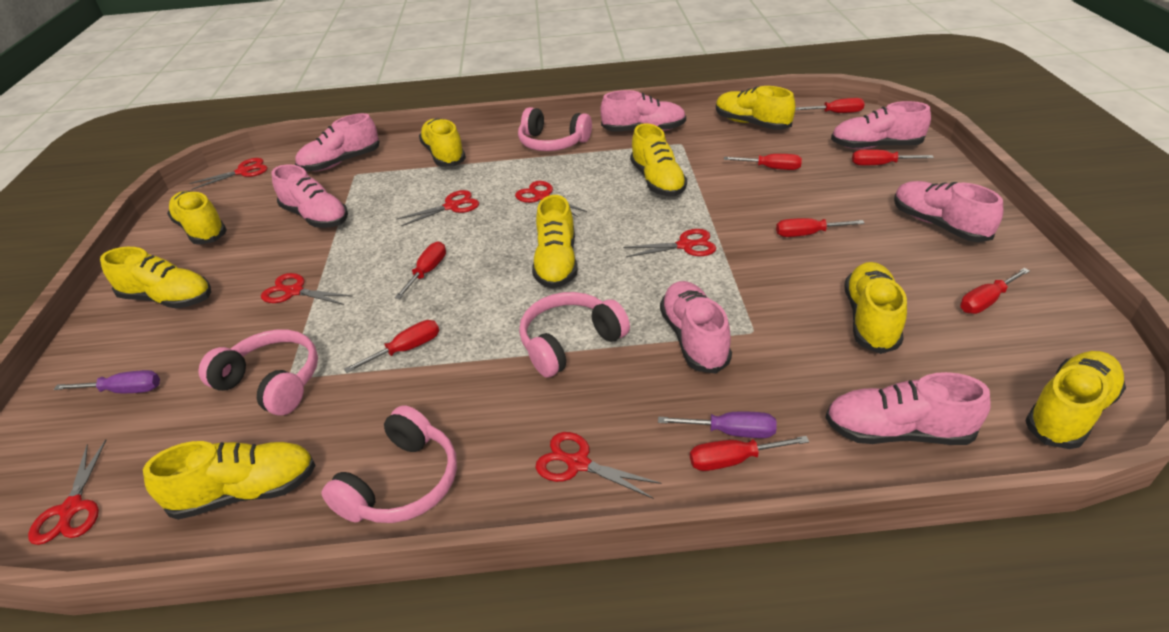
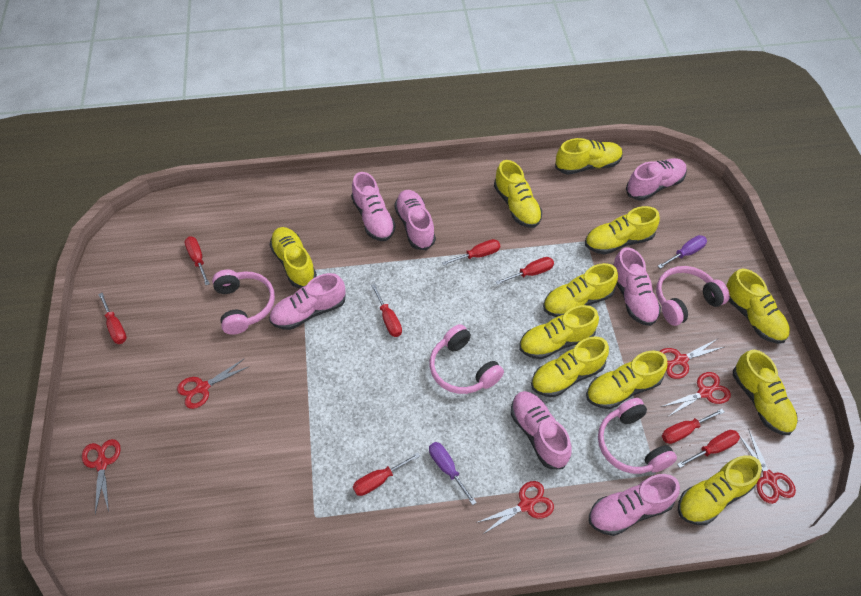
red scissors: [28,440,106,545] [189,158,268,190] [261,273,352,305] [396,190,479,226] [515,181,587,217] [535,432,662,499] [623,229,716,257] = 7 -> [82,439,121,514] [177,359,248,409] [476,481,554,534] [659,339,724,379] [661,372,731,416] [739,429,796,504] = 6
yellow shoe: [100,247,211,308] [143,441,316,520] [167,191,227,245] [419,118,466,167] [532,195,578,288] [630,123,687,196] [716,86,795,130] [844,262,907,354] [1025,351,1126,449] = 9 -> [269,227,317,288] [494,160,542,228] [519,305,599,360] [531,337,609,397] [543,263,618,317] [555,138,623,175] [585,206,660,254] [586,351,668,409] [678,455,762,525] [727,269,790,344] [733,350,798,435] = 11

